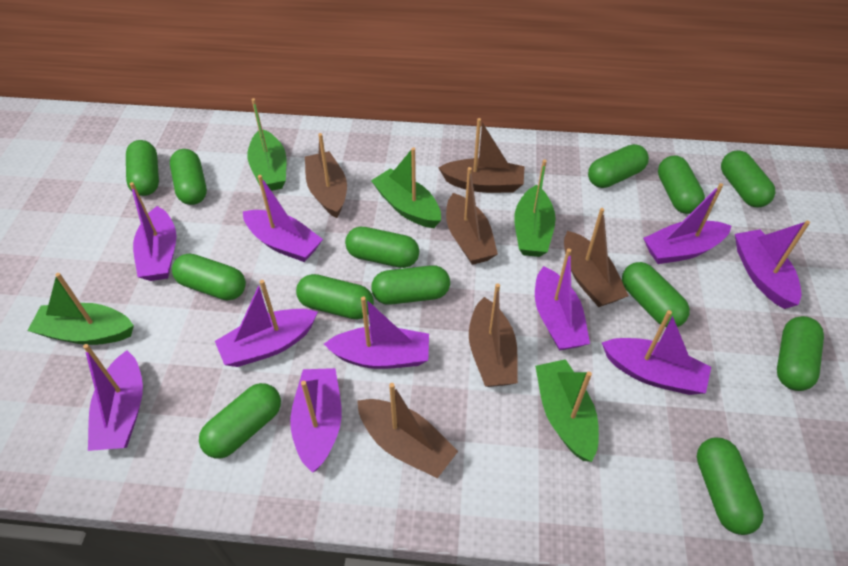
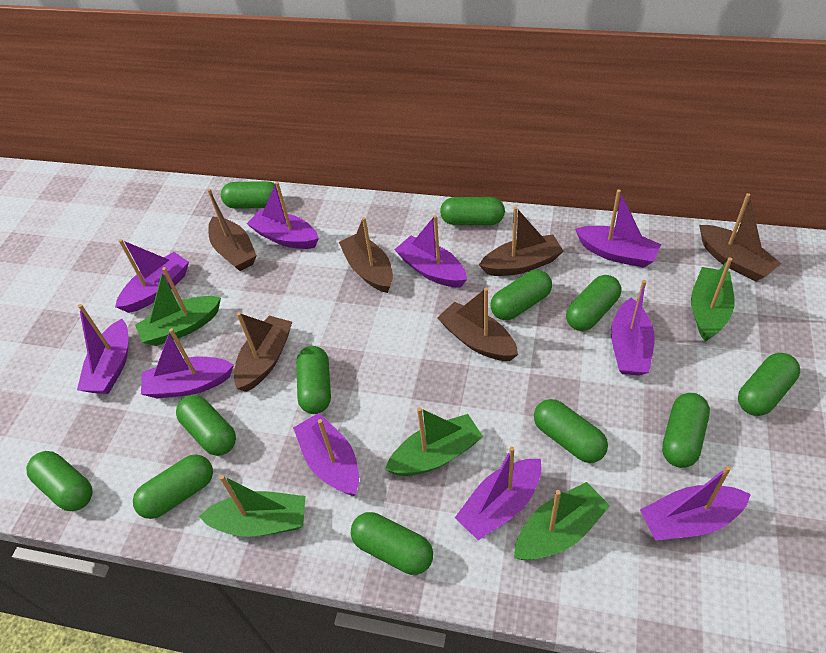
green capsule: [126,140,159,196] [170,149,207,205] [172,254,246,301] [199,383,281,459] [296,274,374,319] [345,227,419,268] [371,265,450,305] [588,144,649,188] [622,262,690,327] [658,156,705,214] [697,438,764,535] [721,150,775,207] [777,316,824,391] = 13 -> [26,451,92,511] [133,454,213,519] [176,395,236,456] [221,181,275,209] [296,346,331,414] [351,512,433,575] [440,197,505,225] [490,270,552,320] [534,399,608,463] [566,275,621,331] [662,393,710,468] [738,353,800,416] = 12

